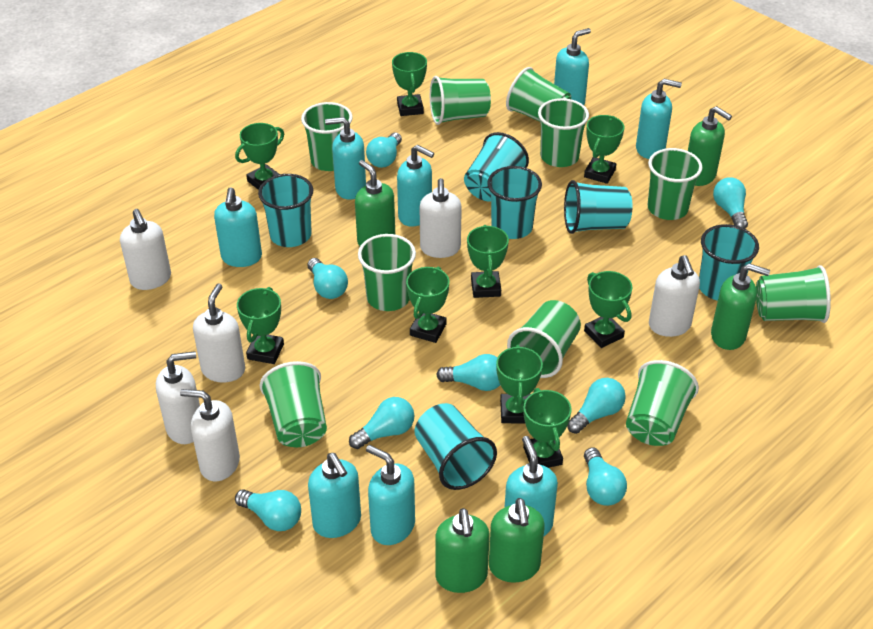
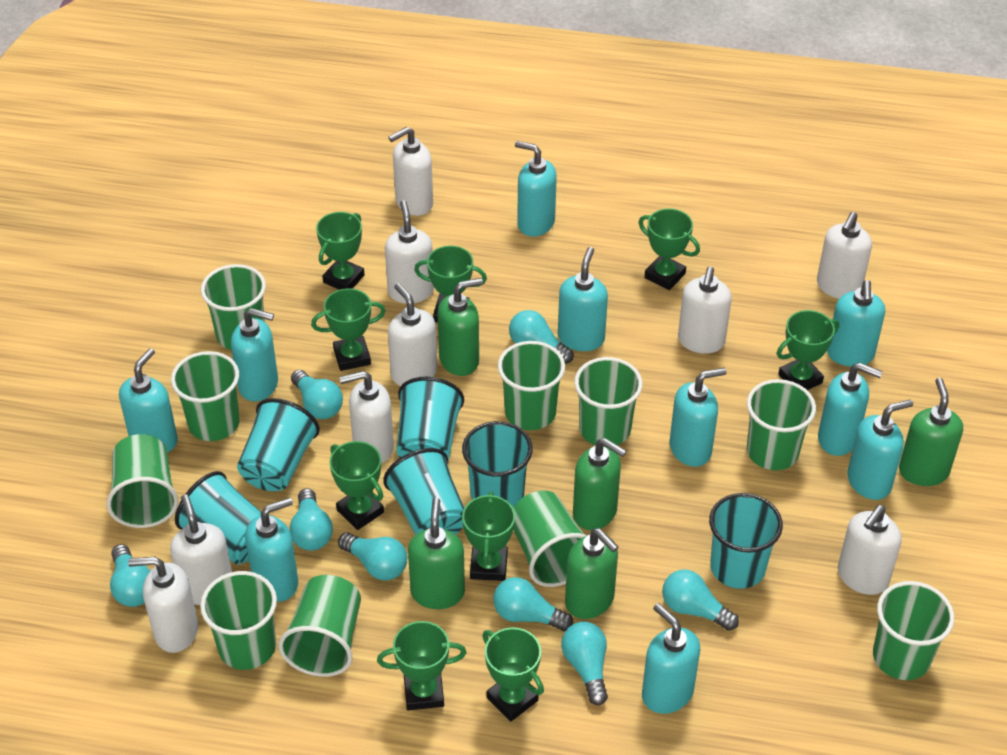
turquoise soap dispenser: [214,187,262,267] [308,453,361,538] [325,117,366,200] [366,445,415,545] [397,145,434,227] [505,436,558,536] [554,28,591,105] [636,79,682,159] = 8 -> [119,348,178,453] [231,308,278,402] [245,498,298,602] [515,141,557,237] [558,247,608,351] [642,603,700,714] [670,368,726,467] [818,363,883,456] [827,280,885,367] [847,399,913,500] = 10
white soap dispenser: [120,209,171,290] [156,351,200,444] [180,389,240,482] [193,284,245,383] [420,178,462,258] [649,255,700,337] = 6 -> [128,557,198,653] [170,494,232,605] [339,371,394,464] [385,200,434,304] [388,127,433,216] [388,283,437,386] [678,266,732,354] [817,212,872,299] [838,505,902,595] = 9

